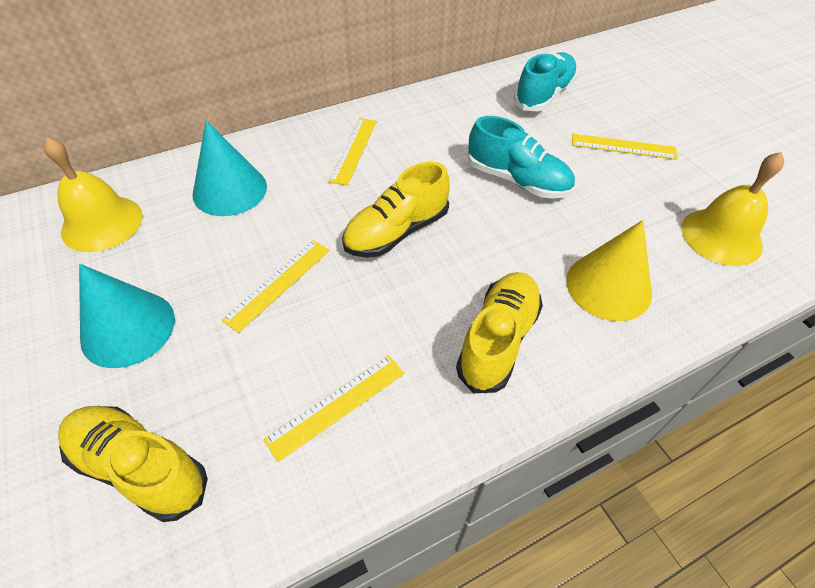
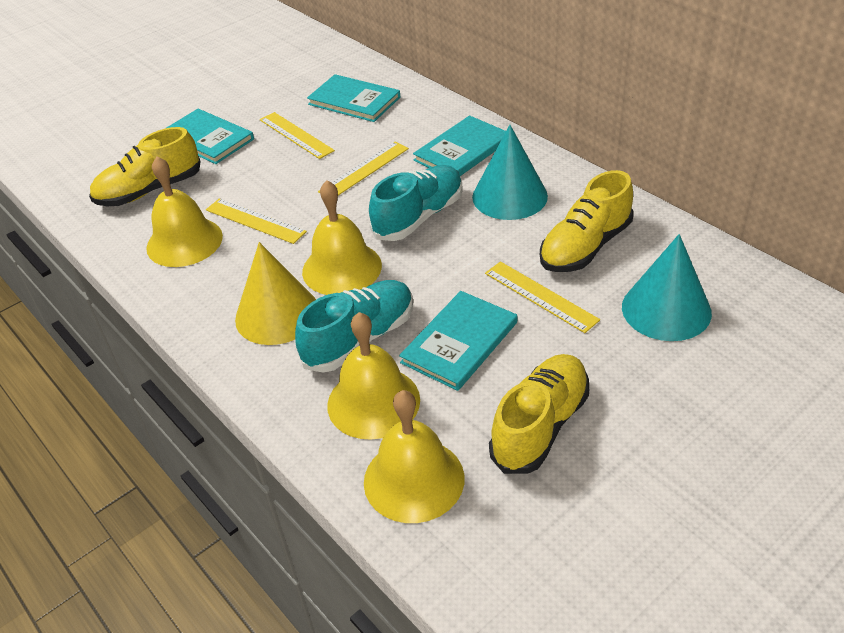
turquoise book: none = 0 -> [166,109,254,164] [307,74,400,122] [399,291,517,391] [413,115,506,176] = 4
yellow bell: [44,137,143,252] [681,152,784,266] = 2 -> [146,157,223,267] [302,180,382,295] [327,312,420,440] [364,390,464,523] = 4

